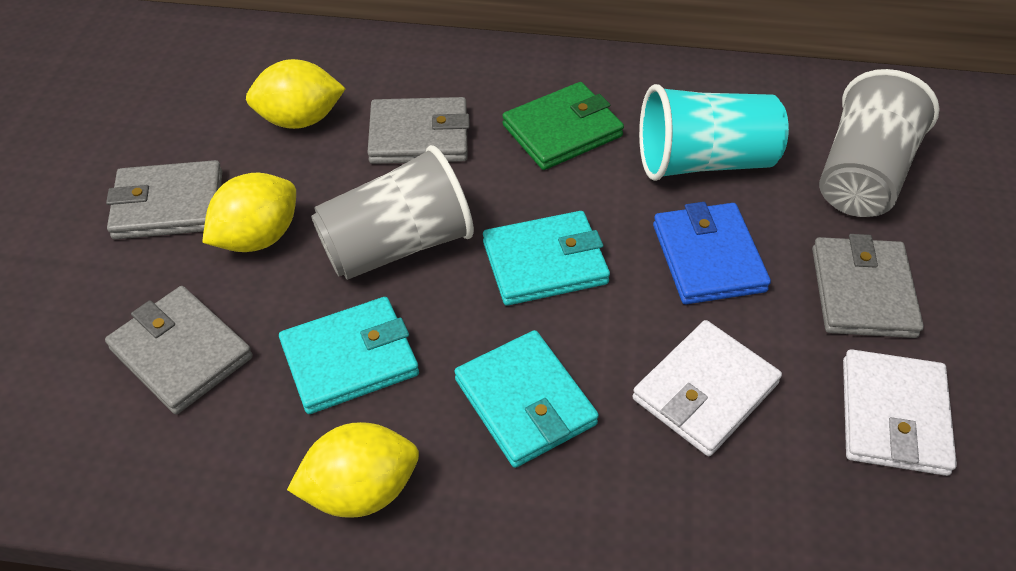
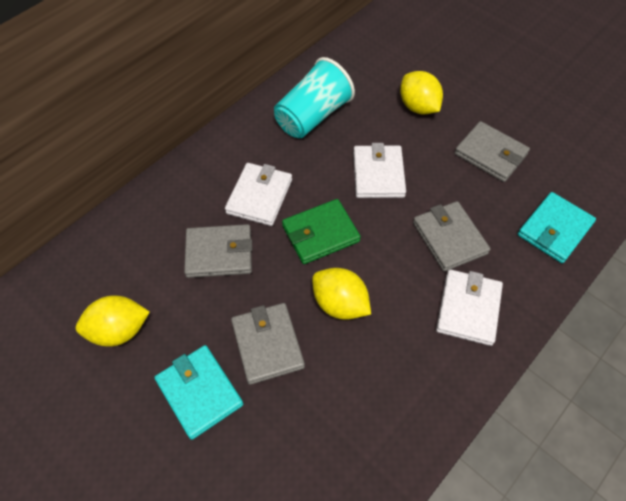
blue wallet: [653,202,771,304] = 1 -> none = 0
grey cup: [311,145,474,280] [819,69,939,217] = 2 -> none = 0
turquoise wallet: [279,297,419,414] [454,330,599,468] [483,211,610,306] = 3 -> [154,345,243,440] [518,192,596,263] = 2
white wallet: [632,320,782,456] [843,349,957,476] = 2 -> [225,163,292,226] [353,143,406,198] [436,269,503,346] = 3

